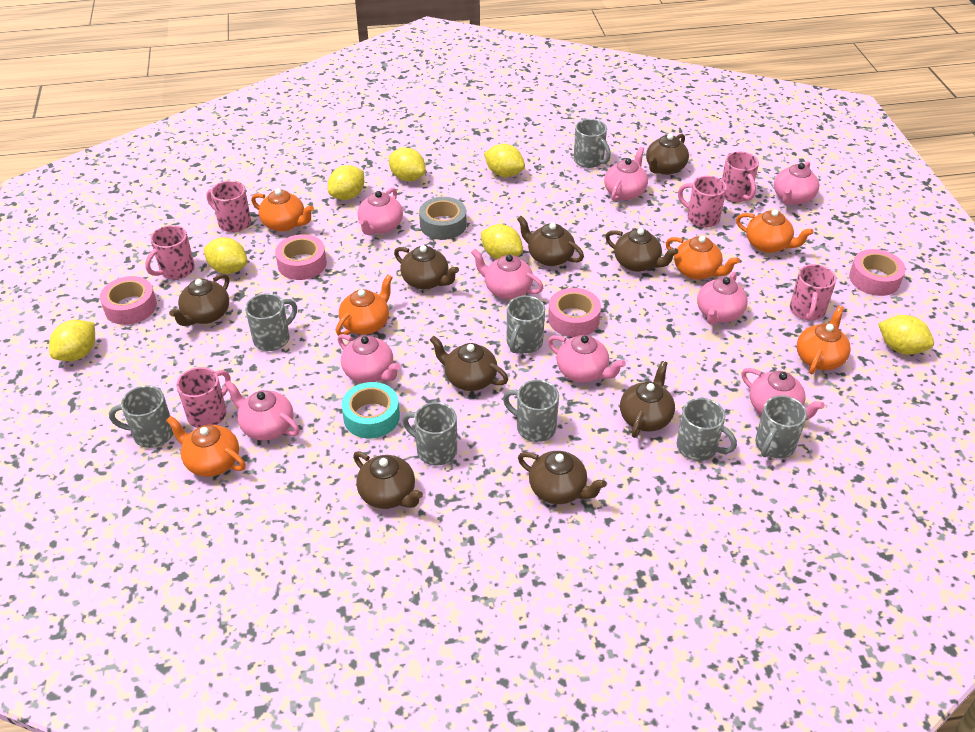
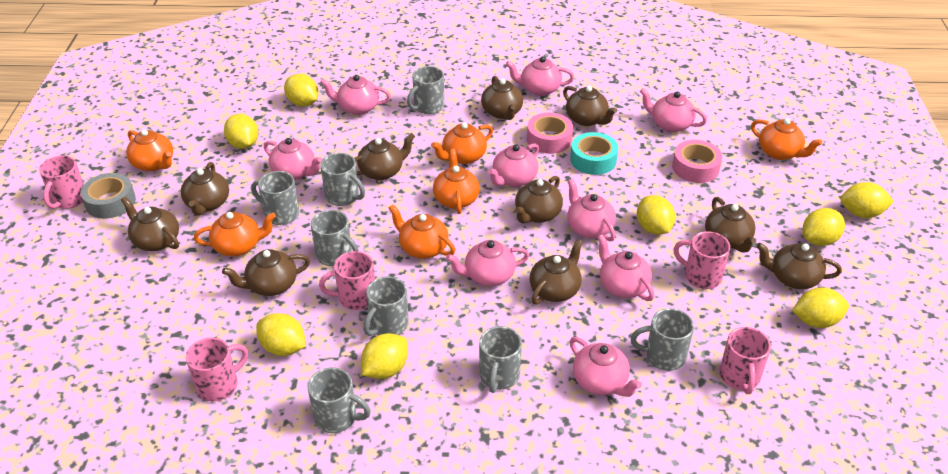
brown teapot: [169,273,229,326] [353,451,423,509] [394,245,459,289] [430,336,508,391] [517,216,584,266] [518,451,607,504] [605,228,678,272] [620,361,675,438] [646,133,689,175] = 9 -> [121,197,179,251] [181,162,229,216] [222,249,310,296] [354,133,415,180] [481,76,523,120] [515,176,563,223] [530,239,583,305] [563,86,617,126] [705,197,756,253] [756,243,842,289] = 10
pink mug: [145,225,195,280] [176,367,231,428] [206,180,251,233] [678,176,727,228] [722,152,759,202] [790,264,836,321] = 6 -> [39,155,84,209] [186,337,248,402] [319,251,375,310] [673,231,730,289] [719,327,771,394] = 5
pink tape: [100,276,157,325] [275,234,327,280] [548,288,601,337] [849,249,906,296] = 4 -> [527,113,573,154] [672,140,722,183] = 2
yellow lemon: [49,320,95,361] [204,237,248,274] [328,165,364,200] [389,148,426,181] [481,224,523,259] [484,144,525,177] [878,315,934,355] = 7 -> [224,114,258,149] [256,313,306,356] [284,74,319,106] [361,333,408,379] [637,195,675,235] [792,287,849,328] [803,208,845,246] [840,182,894,218] = 8

